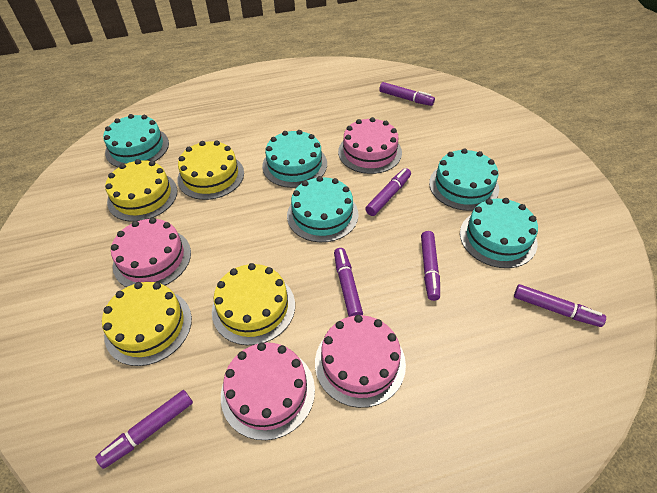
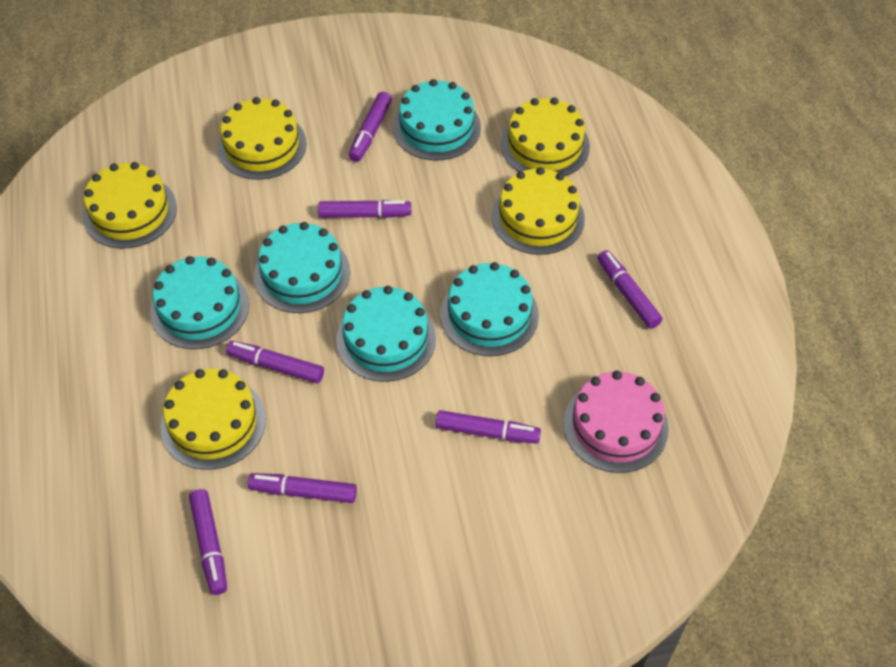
pink cake: [111,218,191,287] [221,342,315,440] [315,315,406,408] [338,117,402,174] = 4 -> [564,371,669,473] = 1
purple marker: [95,390,193,469] [334,248,363,317] [365,168,411,216] [379,82,435,106] [421,231,440,301] [514,284,606,327] = 6 -> [189,489,227,595] [226,341,324,383] [248,473,357,503] [318,200,411,218] [348,92,392,162] [436,410,541,444] [597,250,663,329] = 7
yellow cake: [102,282,192,366] [105,159,177,222] [177,141,244,200] [212,263,295,345] = 4 -> [83,162,177,249] [160,369,266,470] [217,97,307,180] [492,167,585,255] [501,97,590,176] = 5

